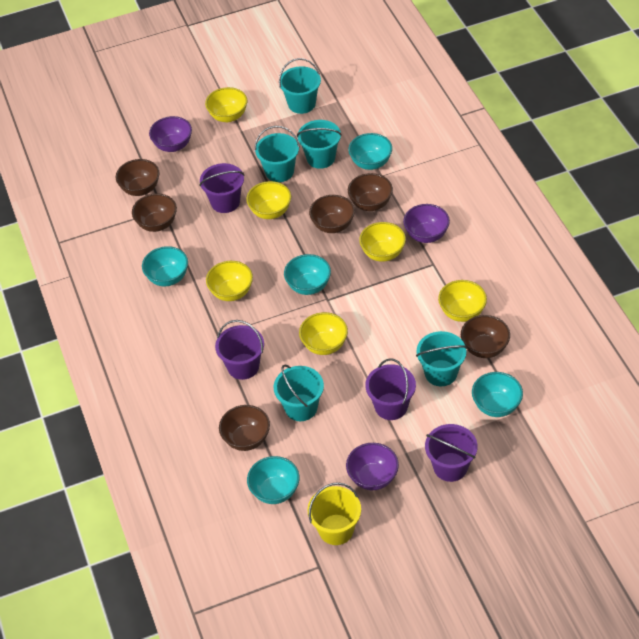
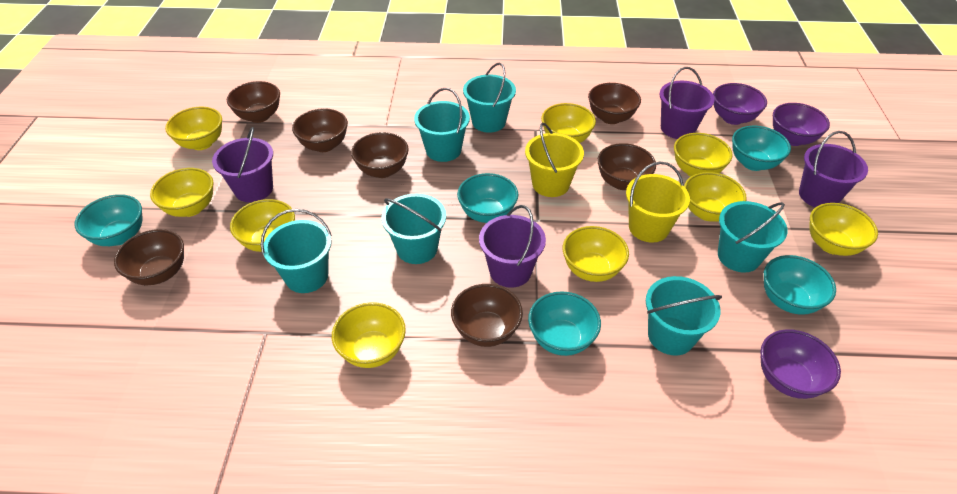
brown bowl: [116,159,160,196] [132,193,177,232] [219,405,270,451] [309,195,355,233] [348,173,393,211] [461,315,510,358] = 6 -> [114,229,184,285] [227,81,280,123] [292,108,348,152] [351,132,409,178] [451,284,523,347] [588,83,641,124] [597,143,656,190] = 7
turquoise bucket: [255,126,300,182] [274,364,324,421] [279,58,321,114] [297,120,342,169] [416,331,467,386] = 5 -> [261,209,332,293] [381,194,446,264] [414,88,470,162] [463,62,516,133] [646,276,722,356] [718,201,788,273] = 6
yellow bowl: [205,87,247,122] [206,261,253,301] [246,181,291,219] [299,312,348,355] [359,222,406,262] [438,280,487,322] = 6 -> [150,168,214,217] [165,107,222,150] [230,199,295,252] [332,302,406,368] [541,103,596,143] [563,226,629,282] [674,133,733,177] [684,172,746,222] [809,203,878,256] = 9
yellow bucket: [308,482,361,545] = 1 -> [525,123,584,197] [626,162,690,243] = 2

